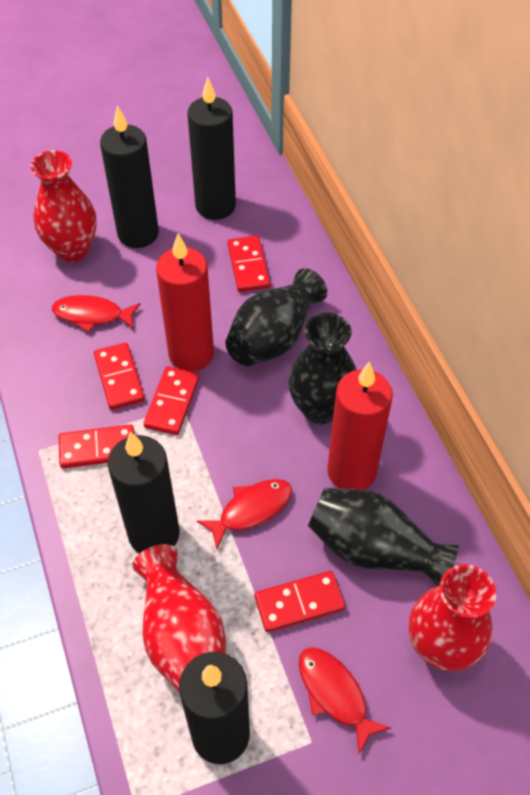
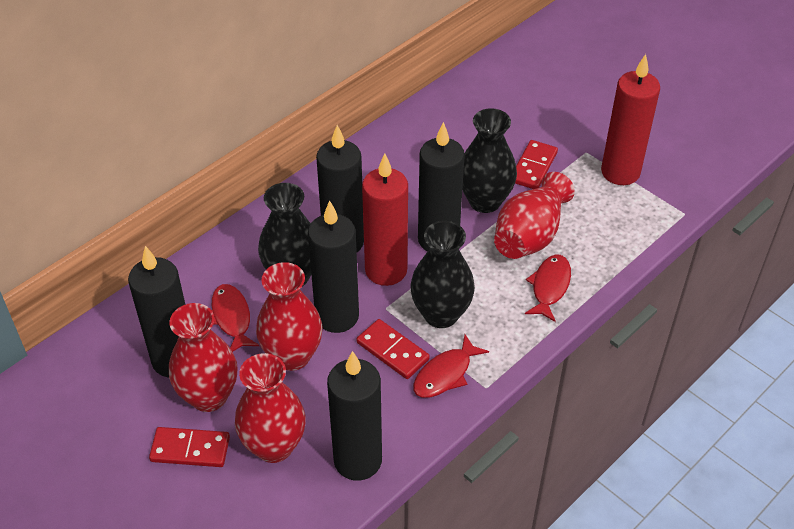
black candle: [100,105,159,248] [108,432,180,553] [179,652,250,764] [187,77,236,220] = 4 -> [128,246,185,377] [308,201,359,333] [316,125,364,252] [327,351,382,481] [418,122,465,252] = 5
red domino: [59,424,135,469] [94,343,145,410] [144,366,200,435] [227,236,270,292] [255,571,345,632] = 5 -> [149,427,230,467] [357,319,430,379] [515,140,558,189] = 3
red vase: [31,150,97,262] [132,544,226,693] [409,564,496,671] = 3 -> [169,303,237,412] [235,353,306,463] [256,262,323,371] [494,172,575,259] = 4

